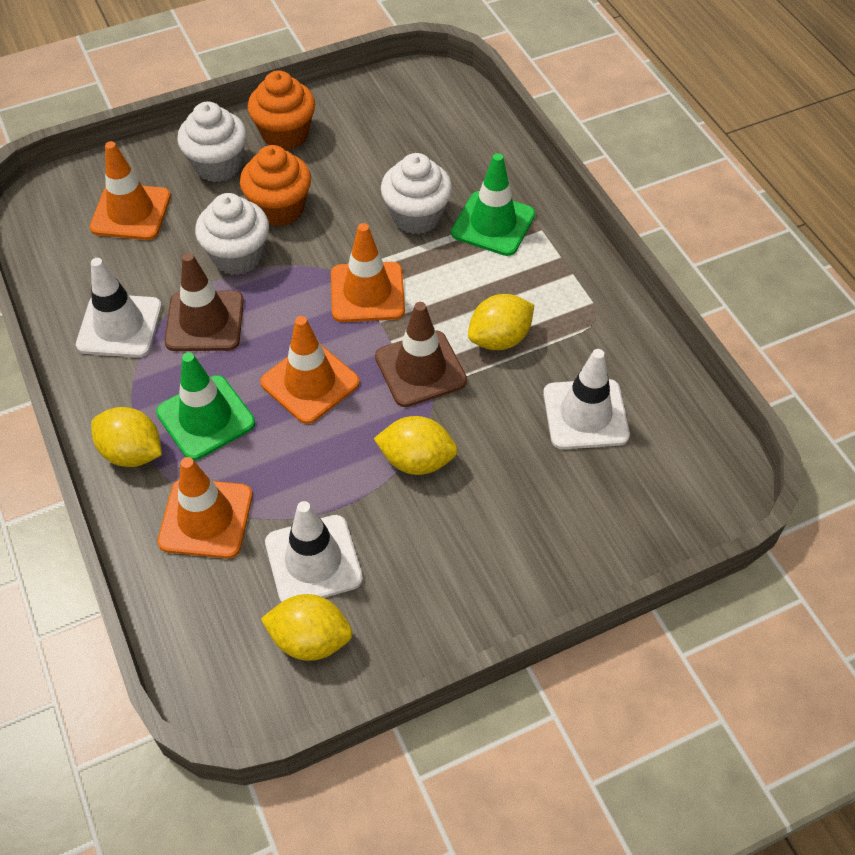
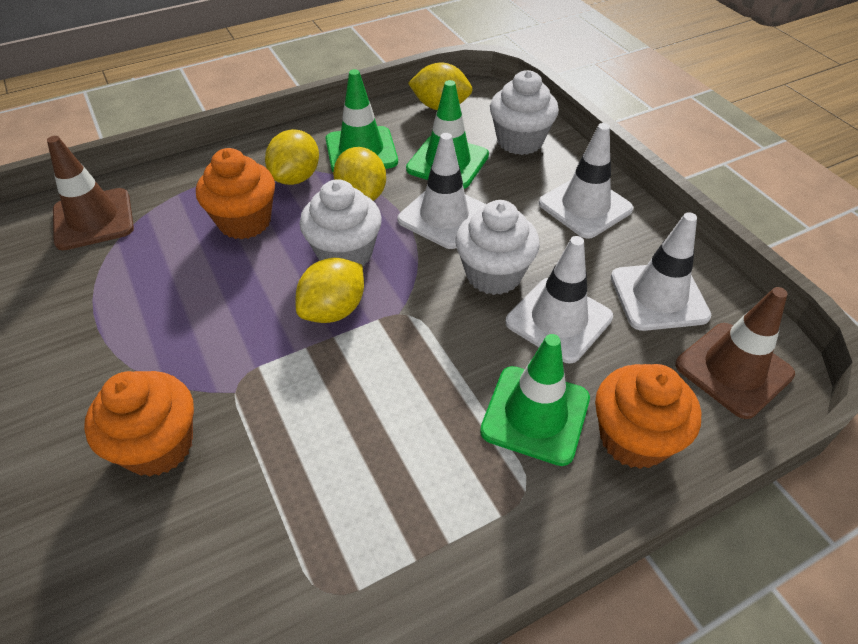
green traffic cone: [156,352,255,460] [451,153,535,256] = 2 -> [326,69,398,172] [406,80,489,189] [480,334,590,466] = 3
orange cupcake: [240,145,311,226] [248,71,315,150] = 2 -> [84,371,194,477] [196,148,275,239] [595,364,701,469] = 3
orange traffic cone: [90,141,171,240] [157,457,253,559] [260,316,360,424] [331,223,405,322] = 4 -> none = 0
white traffic cone: [76,258,162,357] [265,501,363,602] [543,349,630,449] = 3 -> [397,133,486,249] [505,236,613,364] [539,123,633,239] [611,212,711,331] = 4

